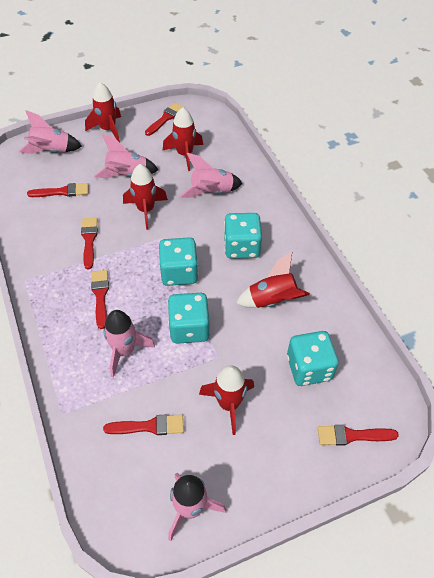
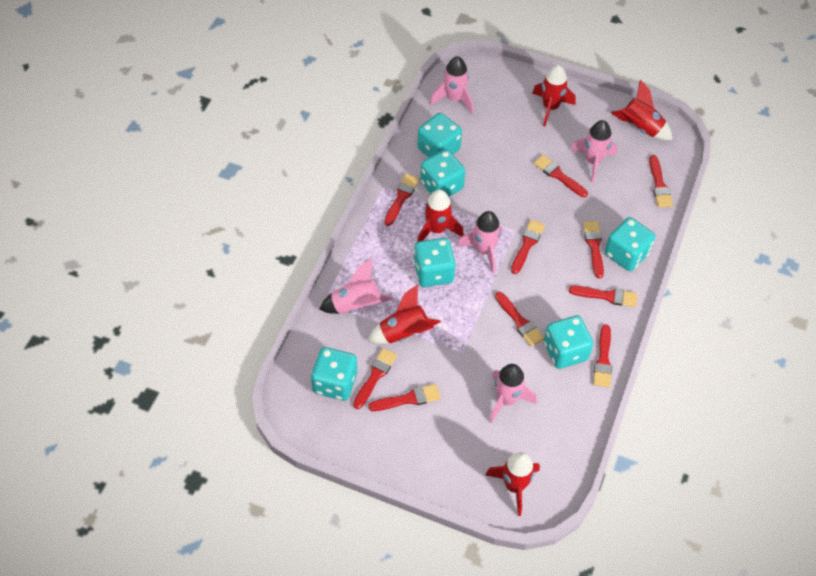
red brush: [27,183,88,197] [81,217,98,269] [91,270,109,329] [103,415,184,435] [145,103,184,136] [318,425,399,446] = 6 -> [353,348,397,409] [368,384,441,411] [384,174,419,226] [495,292,544,347] [511,220,545,274] [534,155,588,197] [569,286,638,307] [583,221,604,278] [593,324,612,388] [649,155,673,207] = 10
turquoise dice: [159,237,198,286] [168,293,210,344] [224,213,262,259] [287,331,339,386] = 4 -> [311,347,357,401] [414,238,456,287] [417,113,462,157] [420,149,465,197] [544,315,593,369] [605,217,655,271] = 6

